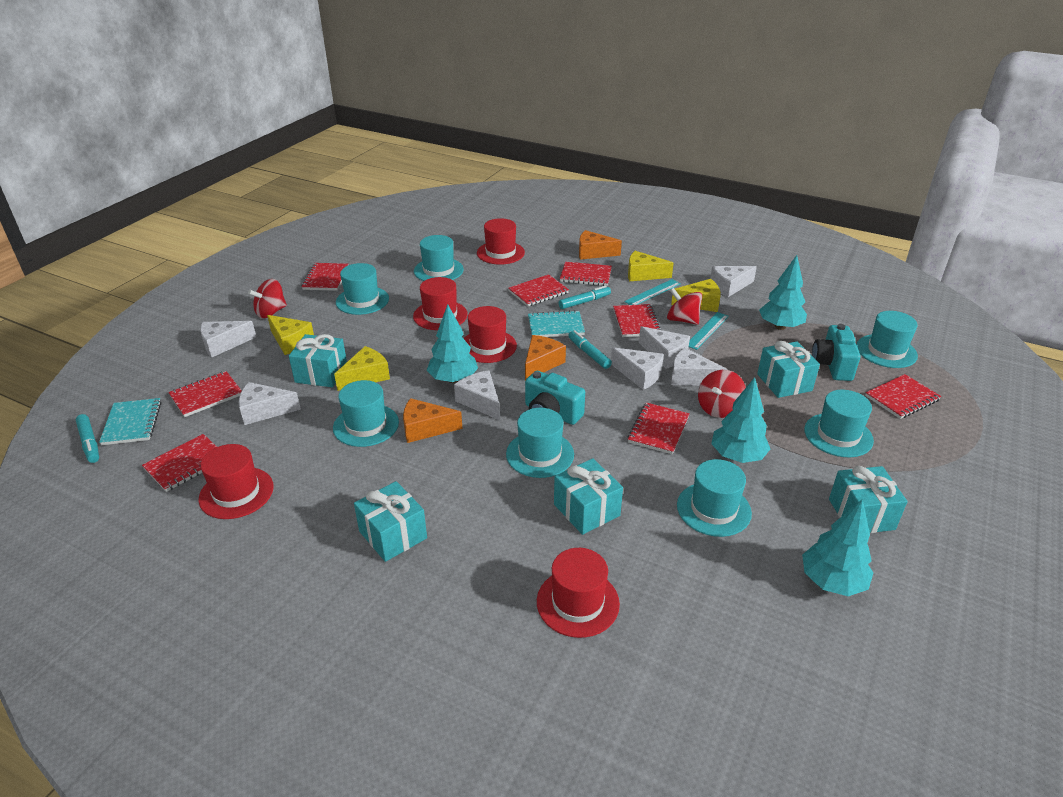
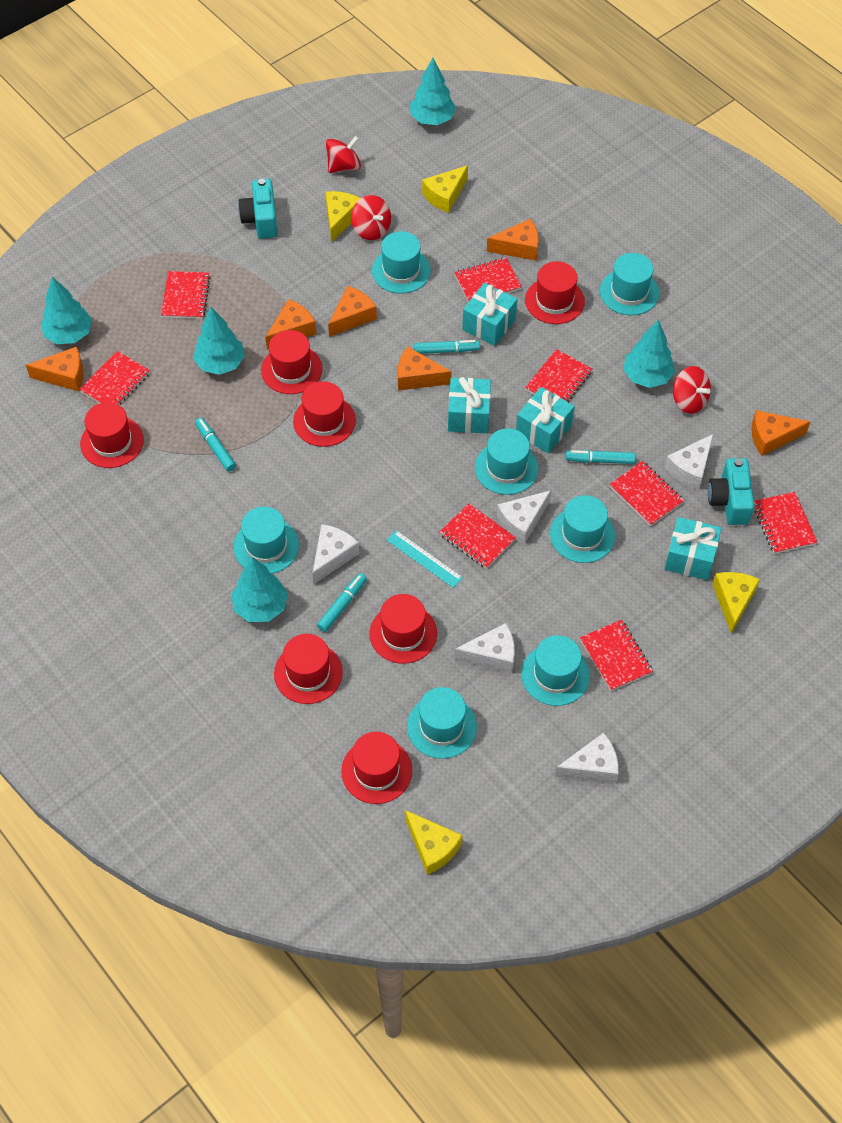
orange cheese: [403,398,462,443] [525,335,566,381] [579,230,622,260] = 3 -> [26,346,84,391] [265,299,316,350] [328,286,377,337] [398,347,452,391] [487,218,539,261] [751,410,810,456] = 6
red hat: [199,444,274,519] [413,277,468,330] [463,306,517,363] [477,218,525,265] [537,548,620,638] = 5 -> [80,402,144,468] [261,330,323,394] [274,634,343,704] [293,381,356,447] [341,732,412,804] [369,594,437,664] [525,261,585,324] = 7
turquoise gift: [289,334,347,387] [354,481,427,562] [554,458,623,535] [757,341,820,398] [829,466,908,533] = 5 -> [448,377,491,433] [462,283,517,346] [516,387,575,453] [664,517,722,580] = 4
turquoise marker: [75,414,99,463] [559,286,611,309] [568,330,612,369] = 3 -> [195,418,236,472] [317,573,367,632] [414,340,480,354] [566,450,635,464] = 4
turquoise notebook: [99,398,162,445] [528,310,585,337] = 2 -> none = 0
turquoise ruler: [624,279,681,305] [689,312,729,350] = 2 -> [387,530,463,588] = 1
turquoise tree: [427,304,478,383] [711,377,770,463] [759,255,807,330] [802,499,873,596] = 4 -> [41,277,92,344] [193,307,245,375] [231,557,288,622] [410,58,456,125] [623,320,675,388] = 5
white cheese: [200,321,256,358] [239,382,301,425] [454,370,500,420] [611,347,664,390] [639,326,690,369] [671,347,728,386] [710,266,757,297] = 7 -> [312,524,359,584] [454,623,515,673] [497,490,551,544] [555,732,619,783] [665,434,713,490] = 5

